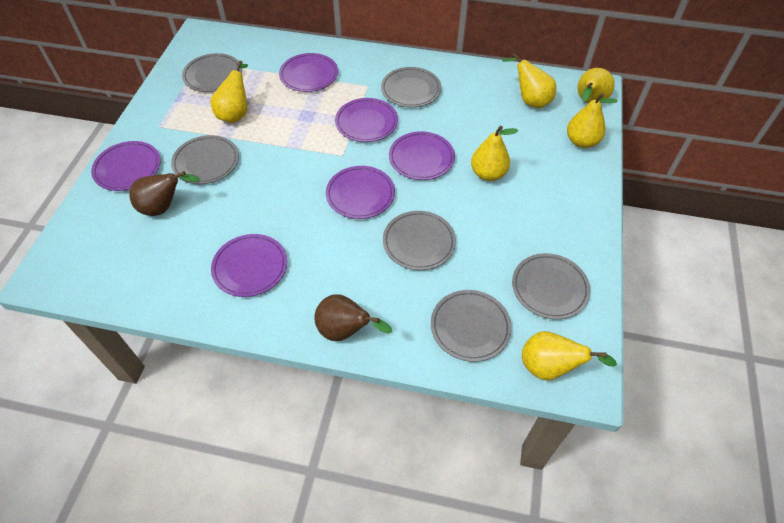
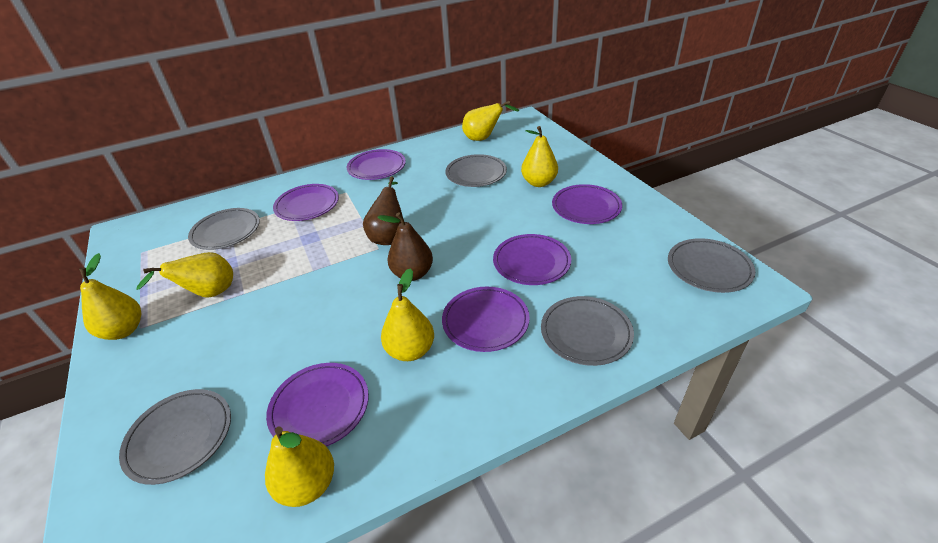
grey plate: [171,135,239,184] [182,53,242,92] [381,67,441,107] [383,211,456,270] [431,290,512,362] [512,253,590,319] = 6 -> [119,389,231,485] [188,208,260,250] [445,154,507,187] [541,296,634,366] [668,238,756,293] = 5

